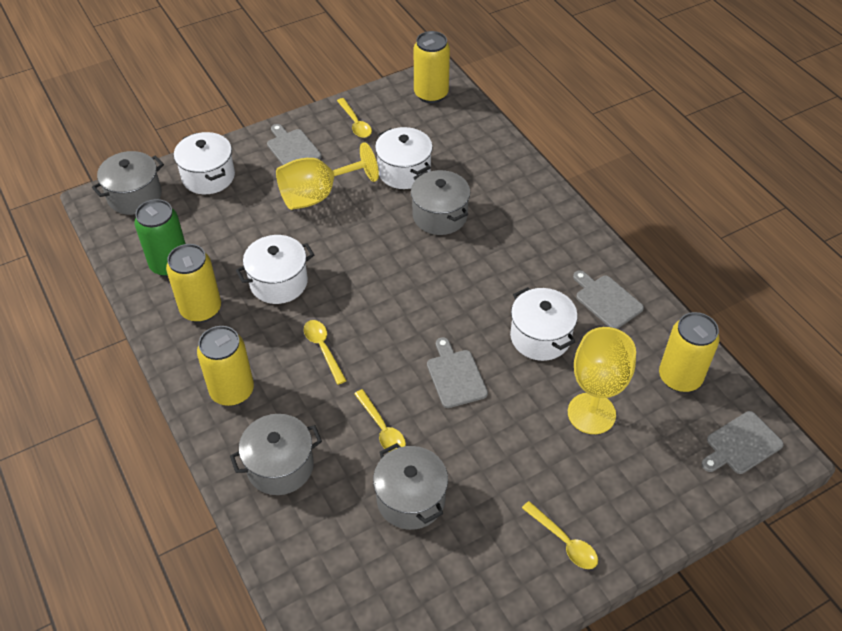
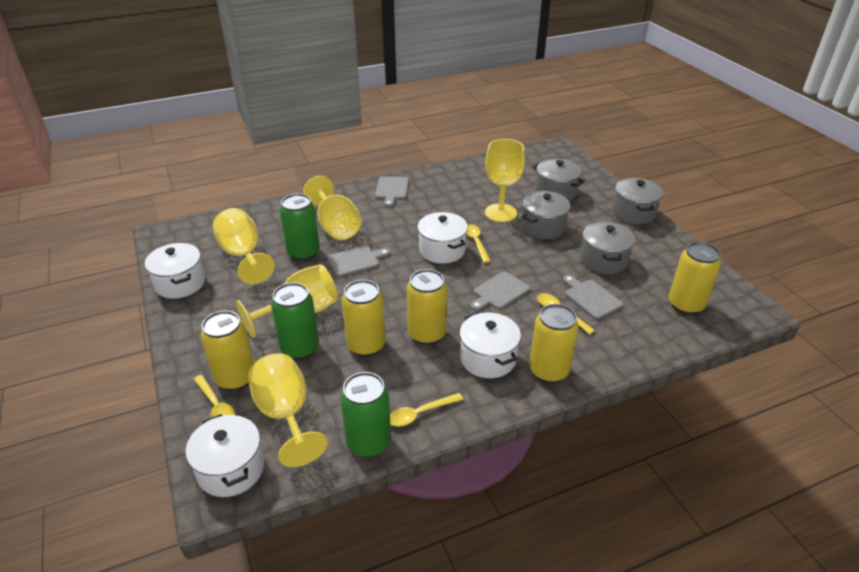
green can: [135,199,186,277] = 1 -> [271,282,319,360] [280,193,320,261] [340,372,391,458] = 3
yellow can: [166,244,221,323] [197,326,254,406] [414,31,450,103] [659,312,720,392] = 4 -> [201,311,254,391] [342,280,386,357] [407,269,447,345] [529,304,579,383] [669,242,721,315] = 5
yellow goblet: [276,142,379,210] [568,327,636,434] = 2 -> [213,208,275,284] [236,264,338,338] [248,353,327,467] [303,176,362,240] [485,139,525,222] = 5

